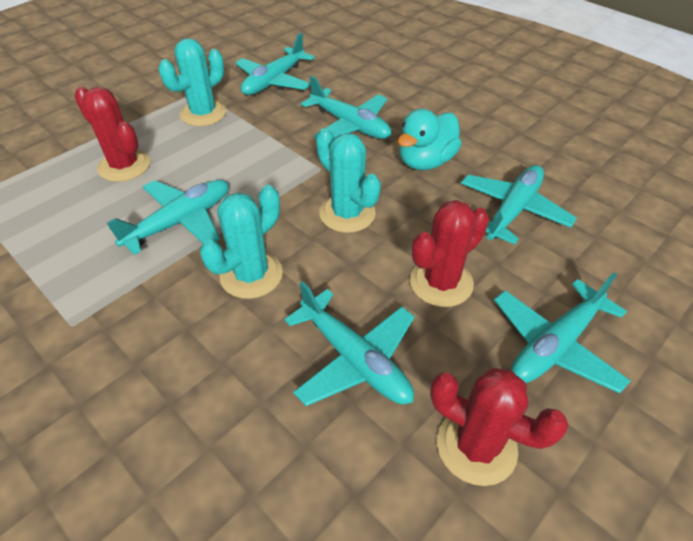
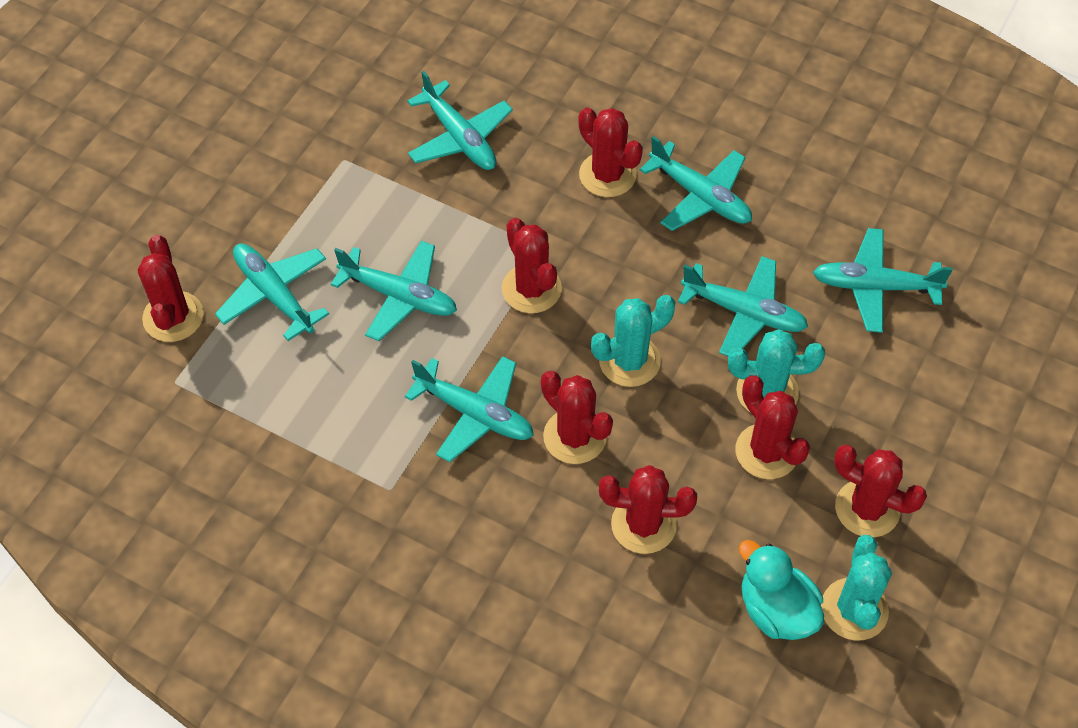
red cactus: [74,87,150,182] [410,200,489,307] [430,368,569,486] = 3 -> [138,235,204,342] [502,218,562,313] [541,371,613,464] [578,107,643,197] [599,465,697,554] [736,375,810,479] [834,445,927,537] = 7
turquoise plane: [107,180,229,255] [235,33,315,95] [284,281,415,406] [301,76,391,139] [461,165,577,245] [494,273,631,393] = 6 -> [215,243,329,341] [331,241,457,341] [405,356,534,462] [407,71,513,170] [640,136,752,231] [678,256,808,356] [813,228,953,333] = 7

